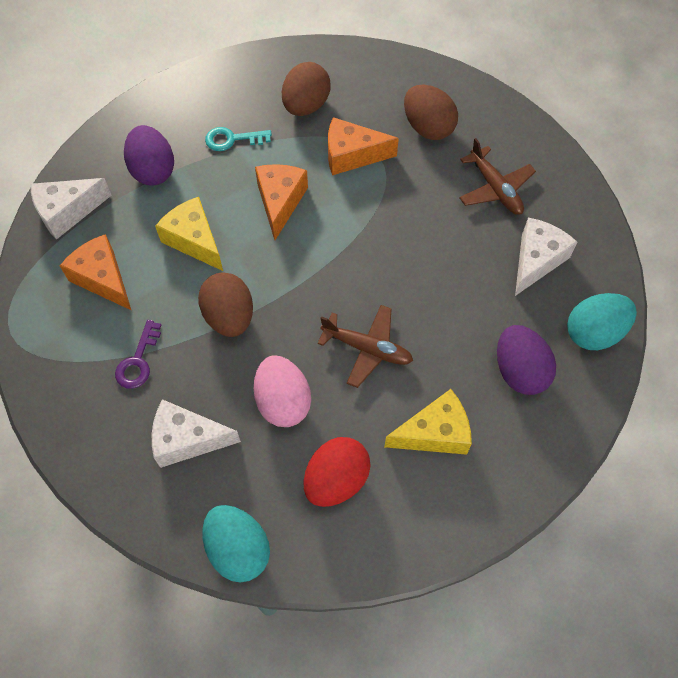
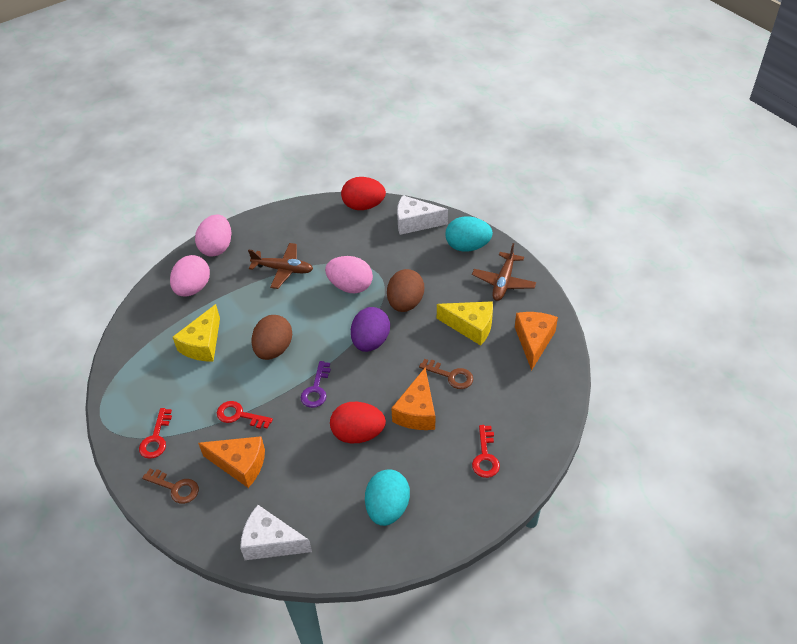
brown egg: [198,273,253,337] [282,62,331,116] [404,85,458,140] = 3 -> [251,315,292,360] [387,269,424,312] = 2
brown key: none = 0 -> [142,469,199,504] [419,359,473,389] = 2
pink egg: [254,355,311,427] = 1 -> [170,255,210,297] [195,214,231,257] [325,256,373,293] = 3
purple egg: [124,125,174,186] [497,325,556,395] = 2 -> [351,307,390,352] = 1
red egg: [304,437,371,507] = 1 -> [330,402,386,443] [341,177,386,210] = 2
red key: none = 0 -> [139,408,172,459] [217,401,273,429] [472,425,500,478] = 3
turquoise key: [205,127,272,151] = 1 -> none = 0
white cheese: [31,178,112,240] [152,399,241,468] [515,218,578,296] = 3 -> [240,505,312,560] [397,195,448,235] = 2

